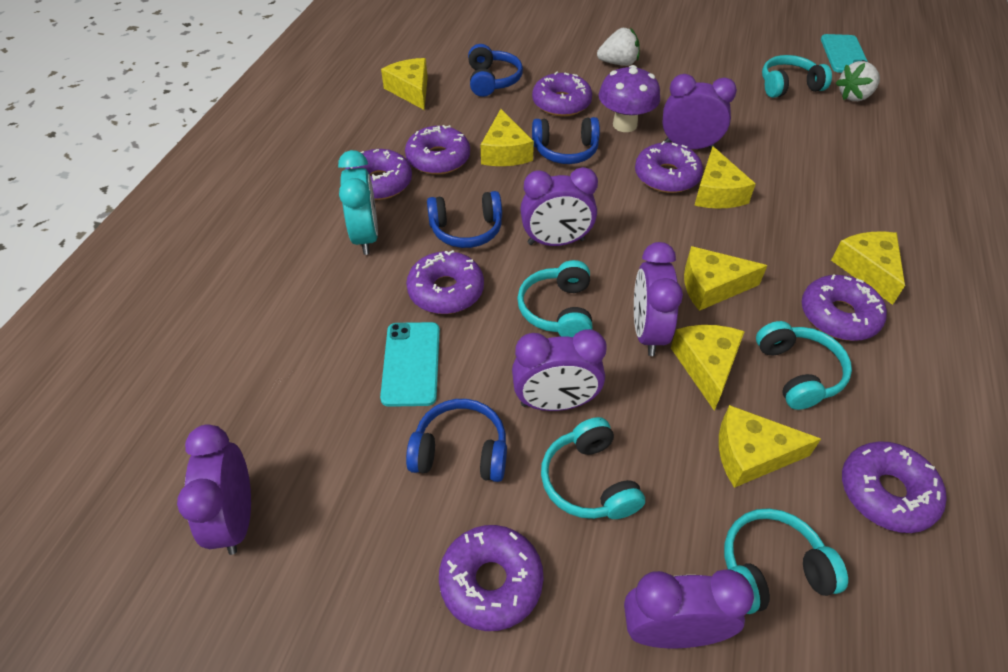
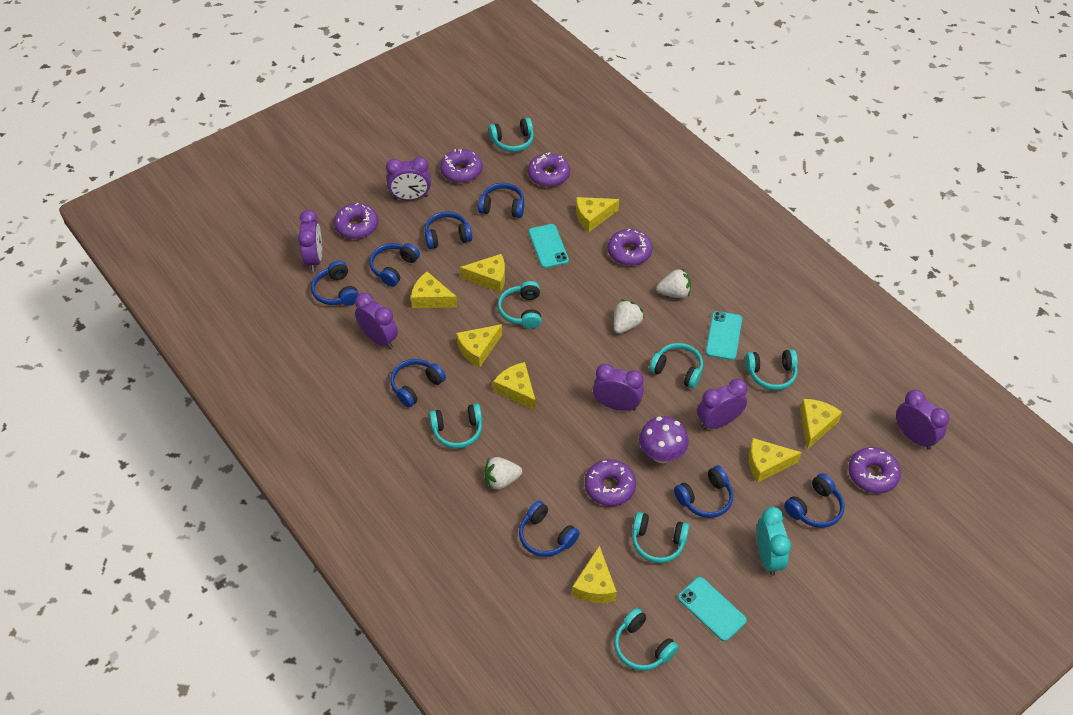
blue headphones: [406,399,507,482] [427,191,502,248] [468,44,523,97] [532,117,600,164] = 4 -> [311,261,359,306] [369,243,420,287] [390,359,446,408] [425,211,472,249] [478,183,524,218] [519,501,580,557] [674,466,733,518] [784,473,845,528] = 8
purple donut: [345,149,412,200] [405,125,470,175] [406,250,484,314] [439,525,544,631] [532,72,592,117] [635,141,703,193] [802,274,887,341] [842,441,947,533] = 8 -> [334,203,378,239] [440,149,482,183] [528,152,570,187] [585,459,636,506] [608,229,652,266] [848,447,901,493] = 6
turquoise headphones: [517,260,593,337] [541,417,645,519] [724,508,848,614] [756,321,852,410] [762,55,832,98] = 5 -> [429,404,482,449] [489,118,534,152] [498,281,541,329] [614,608,679,671] [632,512,690,563] [649,343,703,389] [745,349,798,390] = 7
turquoise phone: [380,322,440,407] [821,34,868,73] = 2 -> [529,224,569,268] [678,577,747,641] [706,311,742,360] = 3
white strawberry: [597,28,640,66] [836,61,880,101] = 2 -> [484,457,522,490] [614,300,644,334] [657,268,691,298] = 3
yellow cheese: [381,58,428,110] [481,109,534,166] [671,325,745,411] [684,246,768,311] [694,146,756,209] [719,405,821,488] [831,232,905,305] = 7 -> [411,271,457,308] [456,324,502,368] [460,254,505,292] [493,362,536,410] [572,546,617,603] [576,197,619,232] [749,438,802,483] [800,399,842,449] = 8

